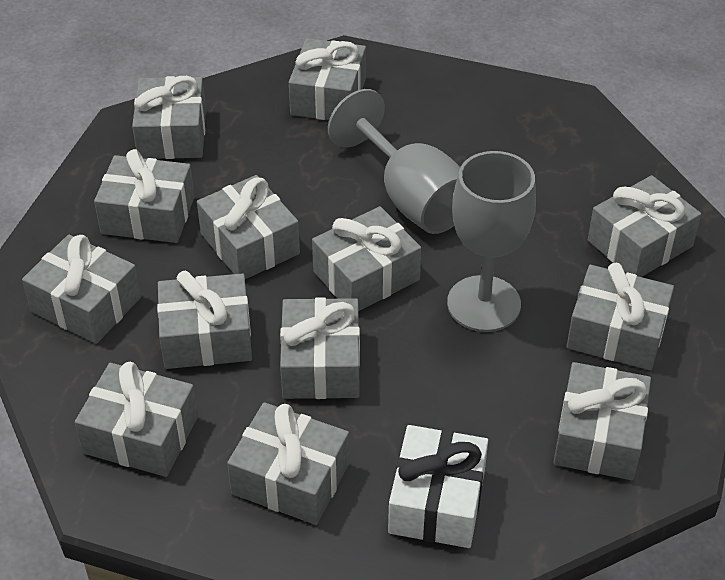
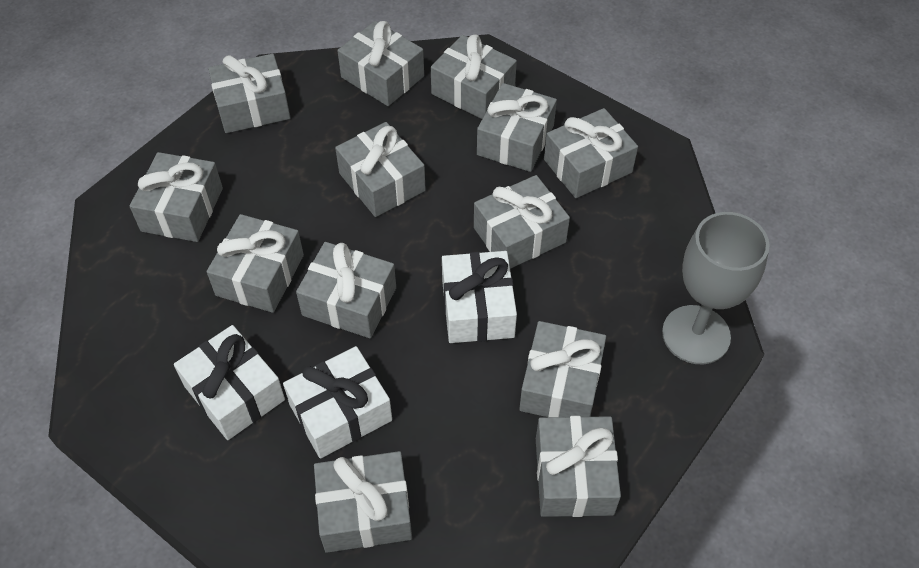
grey goblet: [328,89,460,234] [447,151,536,332] = 2 -> [662,212,769,364] = 1
white gift: [388,425,488,548] = 1 -> [174,325,285,440] [283,346,392,459] [442,251,517,343] = 3

